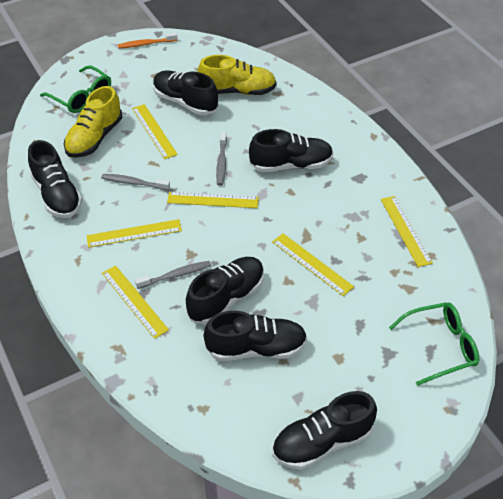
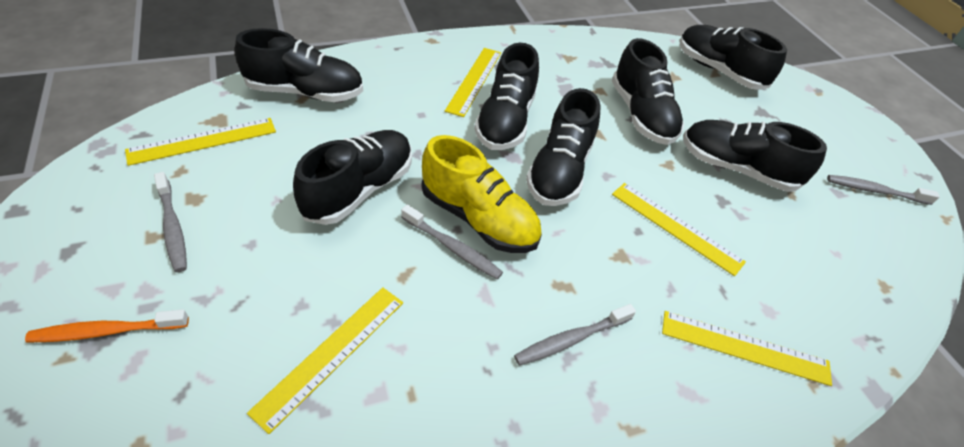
black shoe: [28,140,82,218] [153,70,218,115] [186,257,264,325] [204,311,307,361] [249,129,333,172] [272,391,377,469] = 6 -> [235,28,363,102] [293,130,412,225] [474,43,539,150] [526,88,600,206] [612,38,684,145] [679,25,787,90] [683,120,827,192] = 7
green glasses: [40,65,111,113] [389,302,479,386] = 2 -> none = 0
grey toothbrush: [101,174,170,190] [135,261,211,289] [216,132,227,186] = 3 -> [154,172,187,272] [401,204,503,280] [514,304,636,366] [827,175,940,205] = 4
yellow ruler: [87,219,182,248] [102,265,169,339] [132,104,178,159] [167,192,259,208] [272,233,354,296] [381,196,433,267] = 6 -> [125,118,276,166] [247,287,403,434] [445,48,501,117] [612,183,746,276] [662,311,832,386] = 5
yellow shoe: [64,86,122,158] [197,55,276,95] = 2 -> [422,135,542,253] = 1

